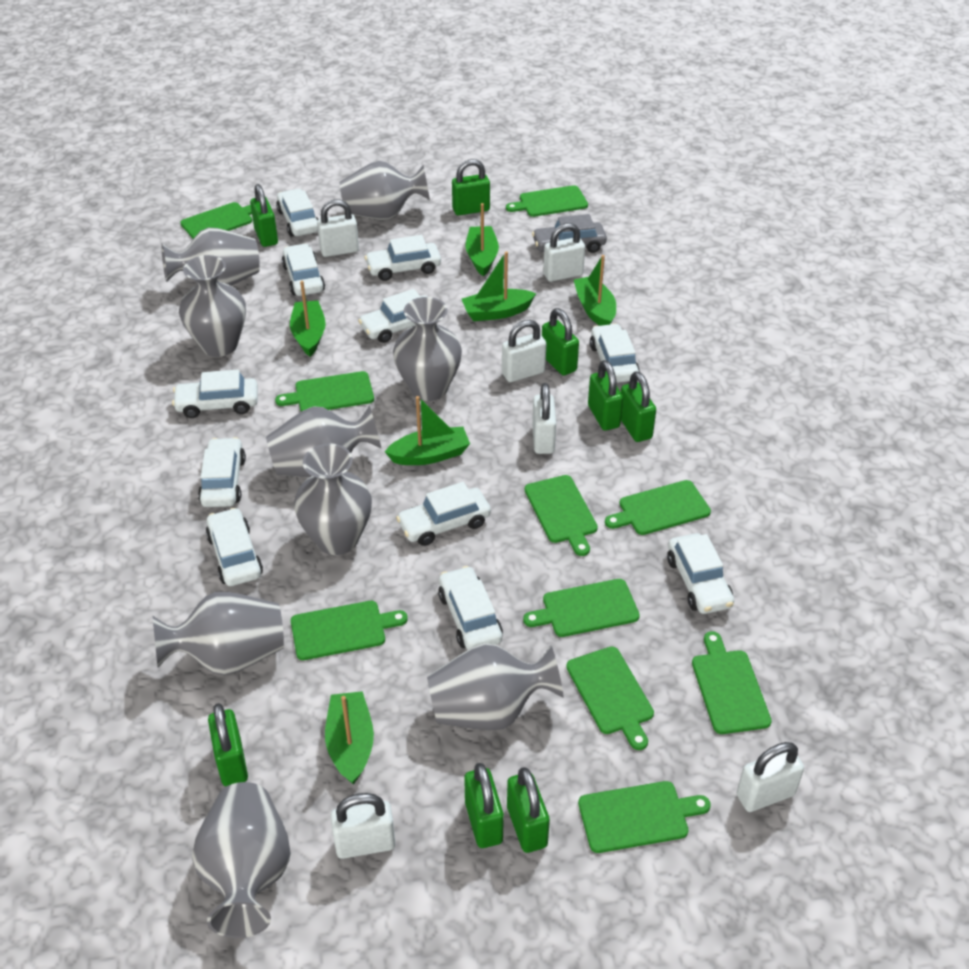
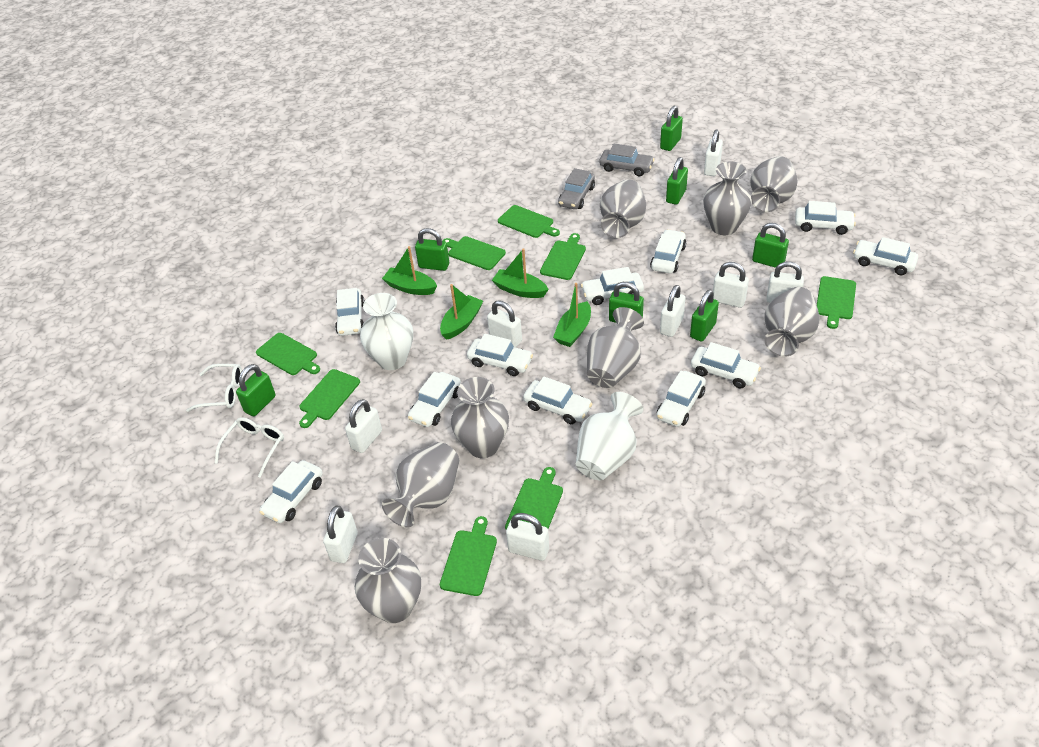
green boat: [290,281,326,357] [325,691,374,785] [385,396,470,465] [462,251,536,321] [466,203,499,276] [574,255,616,326] = 6 -> [382,246,437,295] [440,284,483,340] [492,248,549,298] [553,283,591,347] = 4
green cutting board: [180,202,252,239] [275,371,374,411] [291,601,408,660] [506,185,588,217] [523,579,640,637] [525,475,598,556] [566,647,654,750] [578,781,711,853] [605,480,711,535] [692,631,772,734] = 10 -> [256,333,320,375] [299,369,360,428] [440,516,497,596] [443,236,506,270] [498,205,560,238] [505,467,563,530] [540,233,586,280] [817,276,856,329] = 8
green padlock: [208,703,248,786] [250,184,278,247] [452,159,490,215] [464,763,504,848] [507,767,550,853] [542,308,579,376] [588,360,623,431] [621,371,656,442] = 8 -> [236,364,276,416] [415,228,449,271] [609,282,644,323] [660,106,683,151] [666,157,688,205] [690,290,719,342] [752,223,789,268] = 7
grey car: [532,214,607,253] = 1 -> [558,168,595,209] [599,143,655,176] = 2
grey vase: [152,592,284,675] [161,228,260,286] [179,255,246,357] [192,782,291,938] [266,405,382,478] [294,443,372,555] [340,161,430,220] [393,297,462,401] [427,643,564,730] = 9 -> [355,538,421,623] [382,442,459,528] [451,377,509,458] [587,307,644,388] [600,179,646,238] [703,161,752,235] [750,156,797,212] [764,287,819,357] = 8
white glasses: none = 0 -> [186,364,242,412] [215,417,284,478] = 2
white padlock: [317,199,359,257] [331,793,395,859] [502,320,546,382] [532,383,556,454] [543,223,585,282] [737,742,804,812] = 6 -> [323,506,358,563] [345,399,382,453] [487,300,522,348] [506,513,549,561] [660,285,686,337] [704,130,723,176] [713,262,749,308] [766,261,804,303] = 8
white vase: none = 0 -> [360,293,413,370] [576,392,643,480] = 2

